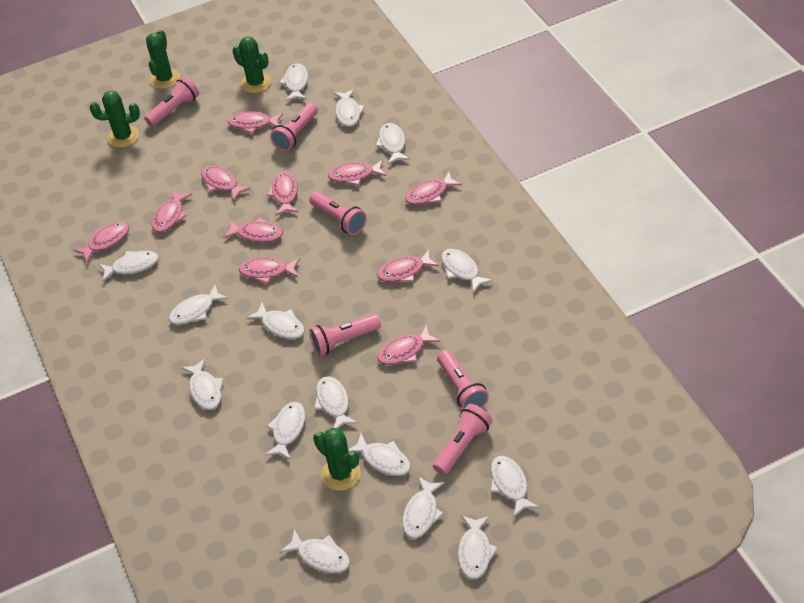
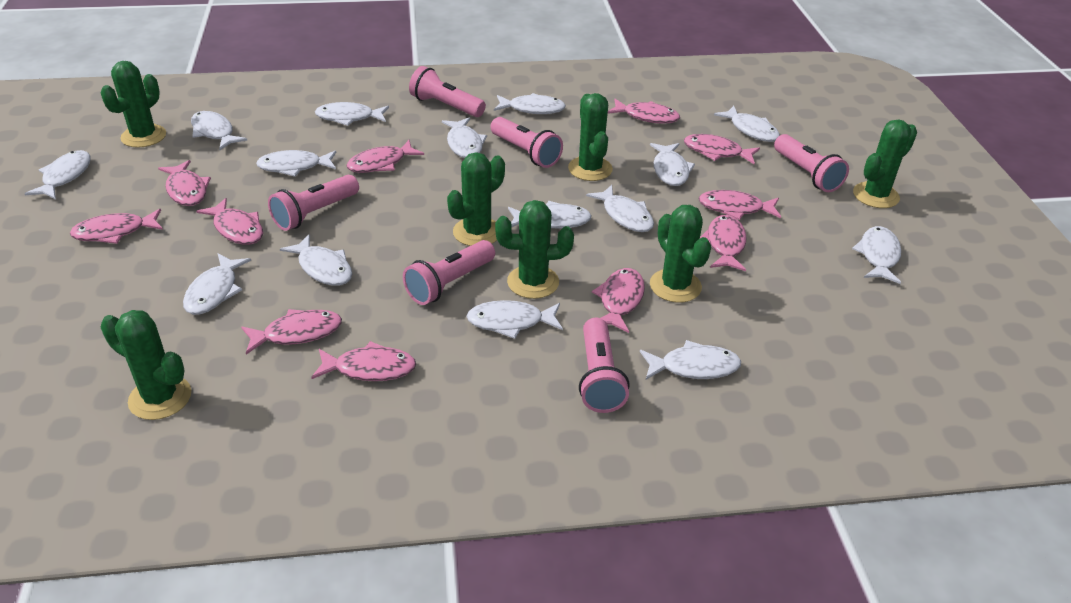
green cactus: [90,90,140,148] [146,30,180,89] [233,36,271,93] [313,428,361,491] = 4 -> [100,61,166,148] [101,310,191,420] [447,152,505,246] [495,200,574,299] [568,93,613,181] [650,205,711,303] [853,119,917,208] = 7

